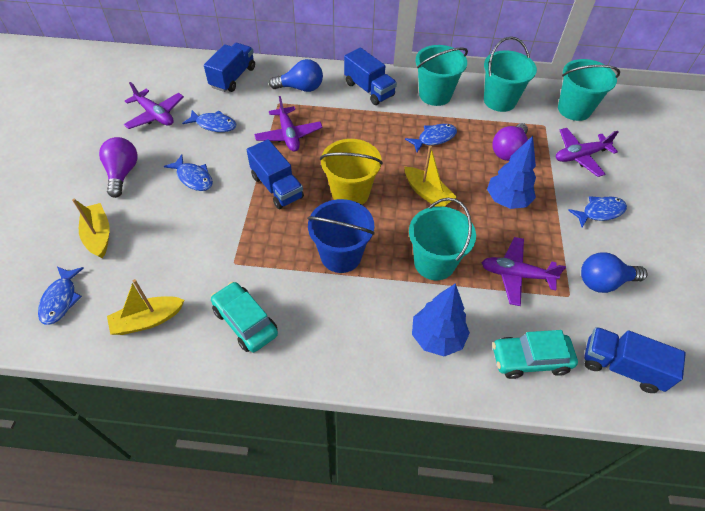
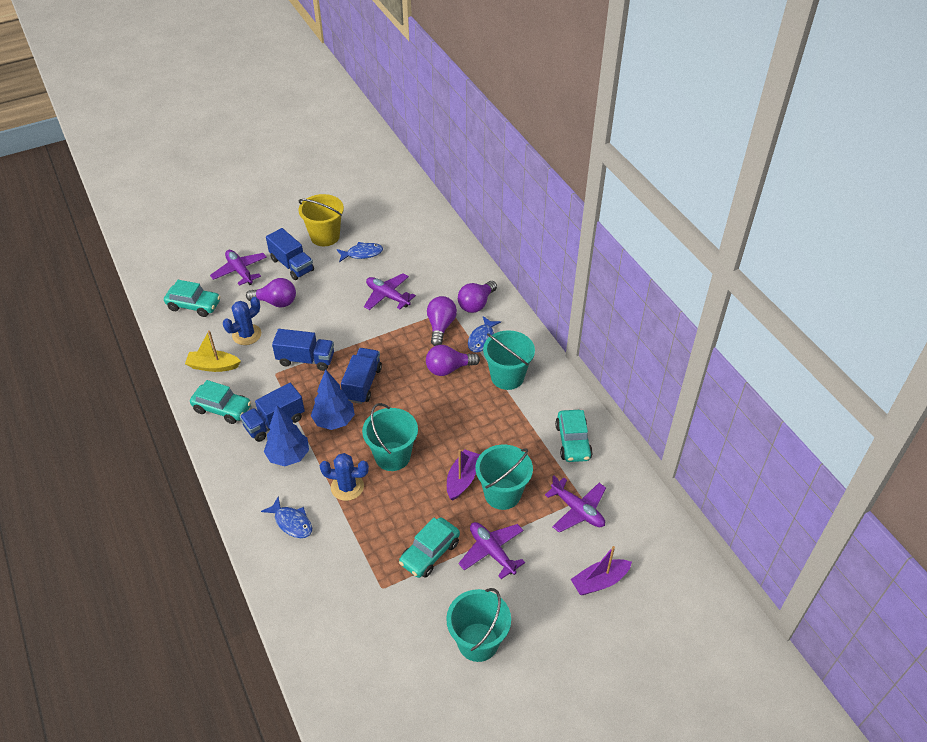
blue bucket: [307,199,375,273] = 1 -> none = 0
blue cactus: none = 0 -> [223,297,261,345] [320,453,369,501] = 2
blue fish: [38,267,84,325] [164,154,213,191] [182,110,236,132] [405,124,457,153] [568,196,627,227] = 5 -> [261,497,312,538] [337,242,383,262] [468,316,501,353] = 3
blue light bulb: [269,59,323,92] [581,252,647,293] = 2 -> none = 0
purple boat: none = 0 -> [447,449,480,501] [571,546,632,595] = 2
purple light bulb: [99,137,138,198] [493,123,528,161] = 2 -> [246,278,296,307] [426,345,480,376] [427,296,457,346] [458,281,497,313] = 4
turquoise car: [211,282,278,352] [492,330,578,379] = 2 -> [164,280,221,317] [190,380,251,424] [399,518,460,578] [555,410,593,462] = 4
yellow boat: [72,199,110,258] [107,279,184,335] [405,146,456,207] = 3 -> [185,330,241,372] = 1

